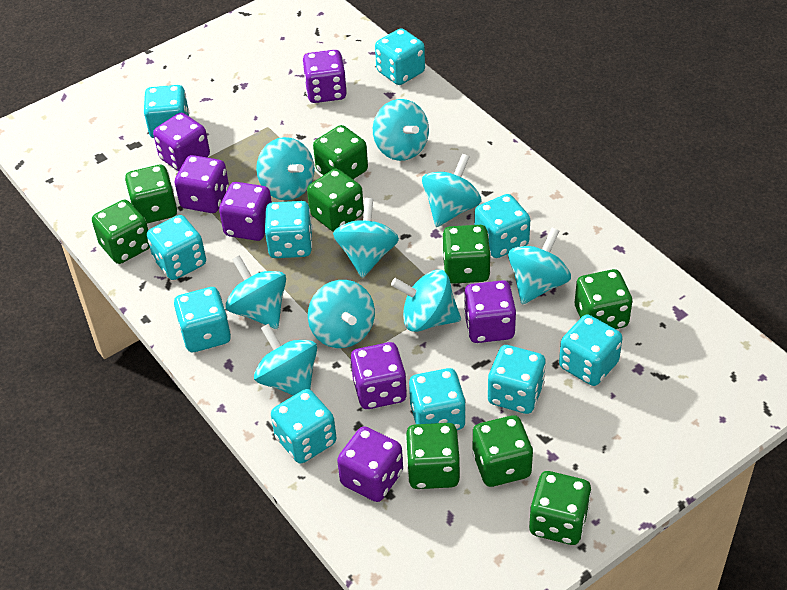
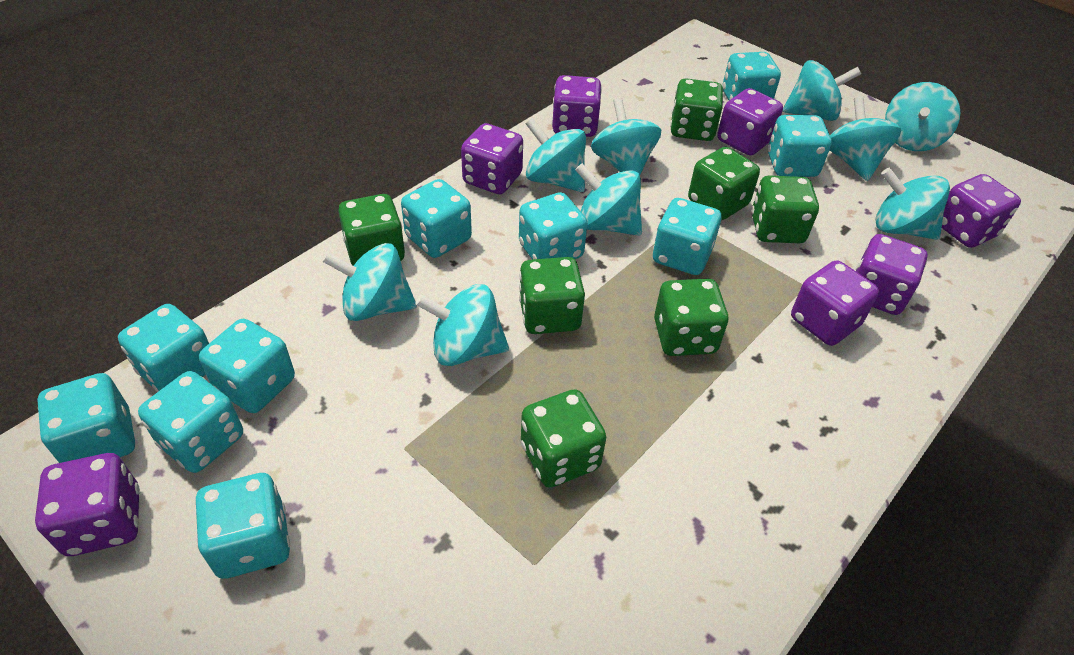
green dice: [92,200,150,264] [125,165,177,223] [307,169,364,232] [313,125,368,179] [405,423,460,489] [442,225,491,284] [472,415,533,487] [529,471,591,545] [575,269,632,329] = 9 -> [338,194,405,266] [519,257,585,334] [521,389,606,488] [654,279,728,356] [670,78,723,141] [688,147,760,220] [751,175,819,243] = 7

